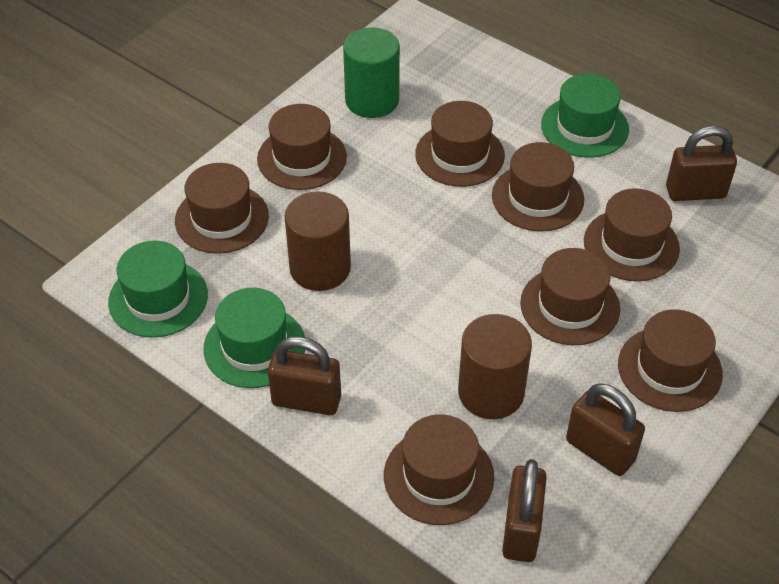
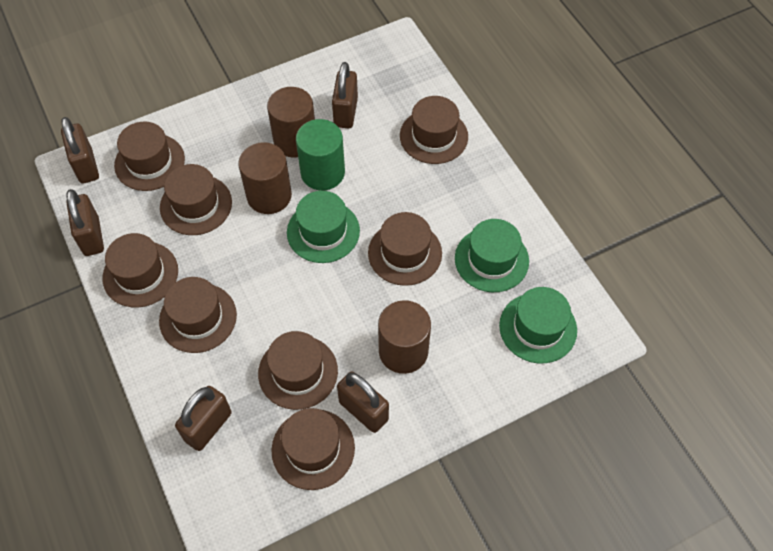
brown cylinder: [284,191,351,291] [458,314,532,419] = 2 -> [238,142,292,214] [267,87,315,158] [378,300,431,374] = 3
brown padlock: [268,336,341,415] [502,459,547,562] [566,383,645,476] [666,126,737,201] = 4 -> [61,117,99,184] [66,189,104,256] [175,386,232,451] [332,62,358,128] [337,371,389,433] = 5

